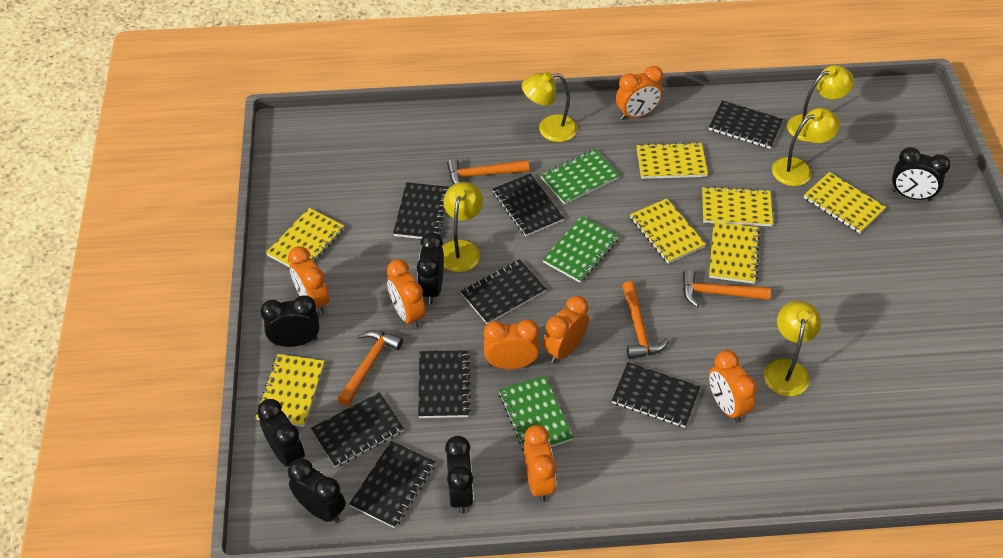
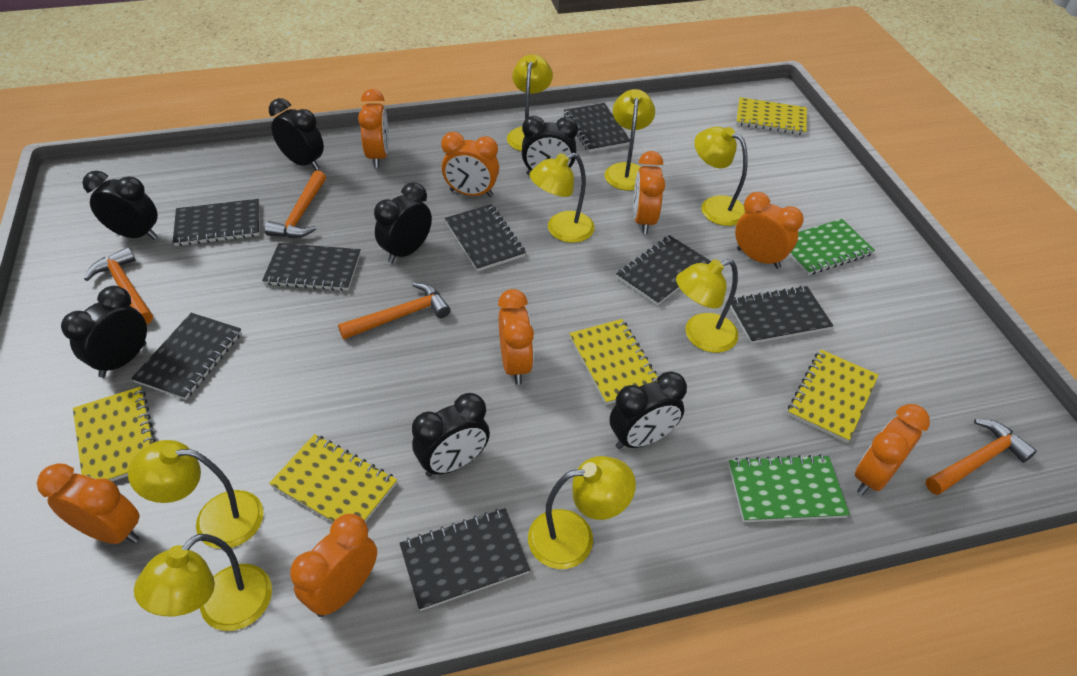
black clock: [257,399,305,467] [260,295,319,347] [288,458,346,523] [417,232,444,304] [445,436,474,514] [891,147,951,201] = 6 -> [61,286,147,378] [82,171,158,240] [269,98,324,170] [374,182,432,263] [412,393,490,477] [522,116,578,175] [610,371,687,449] = 7
green notebook: [499,376,574,451] [541,149,620,205] [542,216,619,283] = 3 -> [728,454,850,522] [789,219,875,275] = 2
orange clock: [288,246,329,315] [387,259,426,329] [484,319,539,369] [524,425,556,502] [543,296,589,363] [616,66,663,120] [709,350,757,423] = 7 -> [37,463,140,544] [290,514,377,617] [358,89,389,168] [441,132,499,197] [498,289,534,385] [633,151,665,234] [735,192,803,269] [855,404,930,495] = 8
yellow lamp: [442,182,483,272] [522,71,577,142] [764,300,821,396] [772,108,840,186] [787,65,854,142] = 5 -> [128,440,264,549] [134,534,272,631] [507,54,553,151] [528,456,636,569] [529,153,595,243] [605,89,655,190] [676,259,739,353] [694,127,748,226] = 8
yellow notebook: [256,354,325,427] [266,208,345,267] [630,199,706,264] [637,142,708,179] [702,186,773,226] [709,222,760,284] [804,172,886,233] = 7 -> [73,387,156,481] [269,434,397,522] [569,319,658,405] [736,97,807,135] [788,350,879,443] = 5

